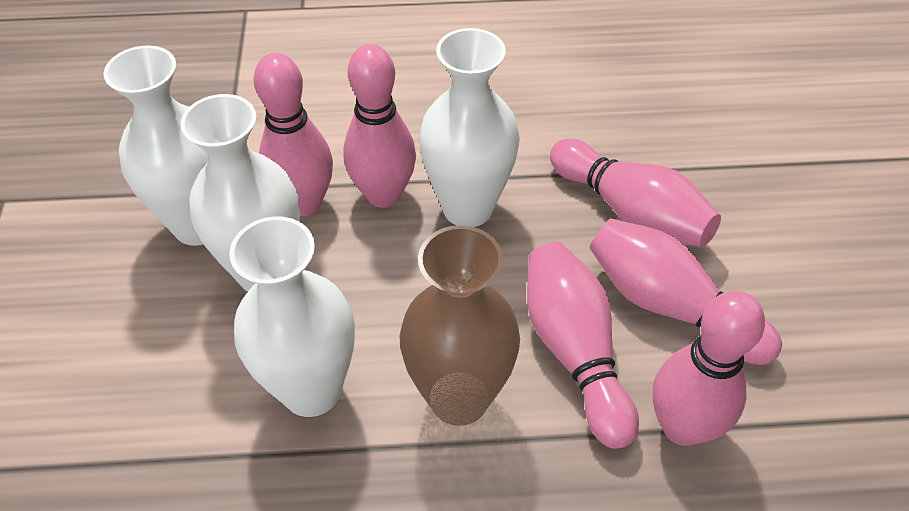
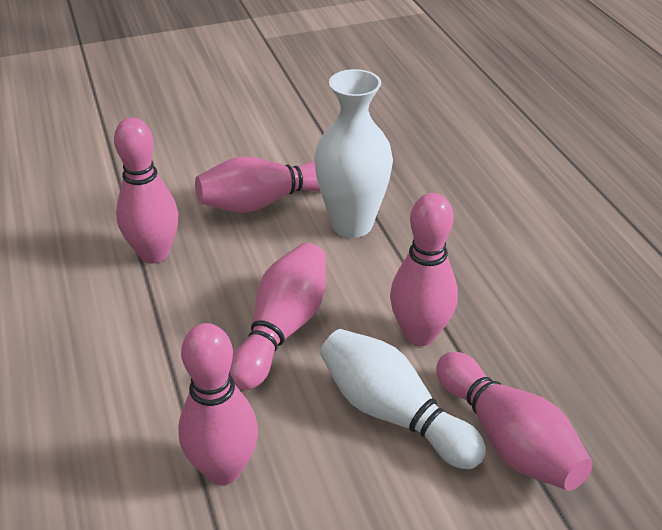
brown vase: [400,225,520,426] = 1 -> none = 0
white bowling pin: none = 0 -> [320,329,486,469] = 1
white vase: [103,45,209,246] [180,94,300,292] [229,216,355,417] [419,28,520,227] = 4 -> [314,69,393,238] = 1

